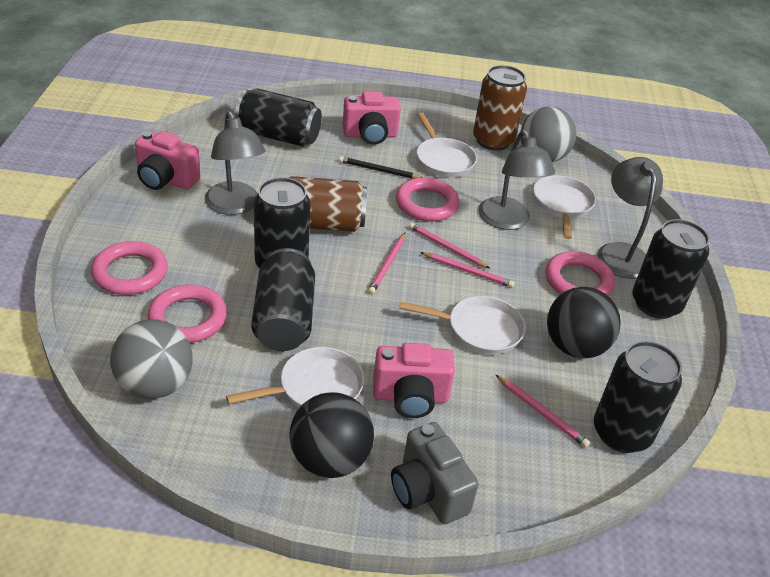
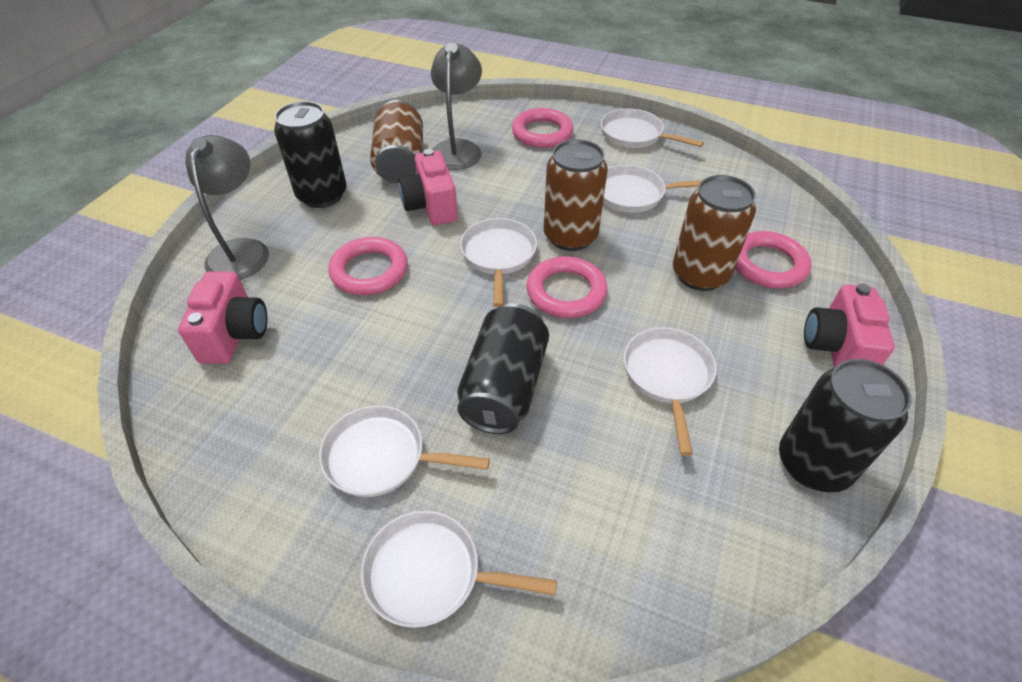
black ball: [289,392,374,478] [547,287,621,358] = 2 -> none = 0
black can: [235,89,322,147] [251,248,315,351] [254,177,311,268] [594,341,682,453] [632,219,710,319] = 5 -> [274,101,347,208] [457,303,549,434] [779,359,911,493] = 3
black pencil: [339,156,421,179] = 1 -> none = 0
brown can: [289,176,367,232] [473,65,527,151] = 2 -> [370,100,423,183] [544,139,608,251] [673,175,756,291] = 3
grey ball: [110,319,193,399] [521,107,576,162] = 2 -> none = 0
grey camera: [391,422,479,524] = 1 -> none = 0
grey lamp: [205,111,265,215] [478,130,555,230] [597,157,663,279] = 3 -> [185,135,269,279] [431,43,482,170] = 2
pink pencil: [368,233,405,294] [409,223,490,268] [420,252,515,288] [496,375,590,448] = 4 -> none = 0
white pan: [226,347,364,408] [399,296,526,355] [417,113,477,177] [533,175,596,239] = 4 -> [319,405,490,497] [361,511,557,628] [460,218,537,307] [601,109,704,148] [603,165,702,213] [624,327,717,456] = 6

